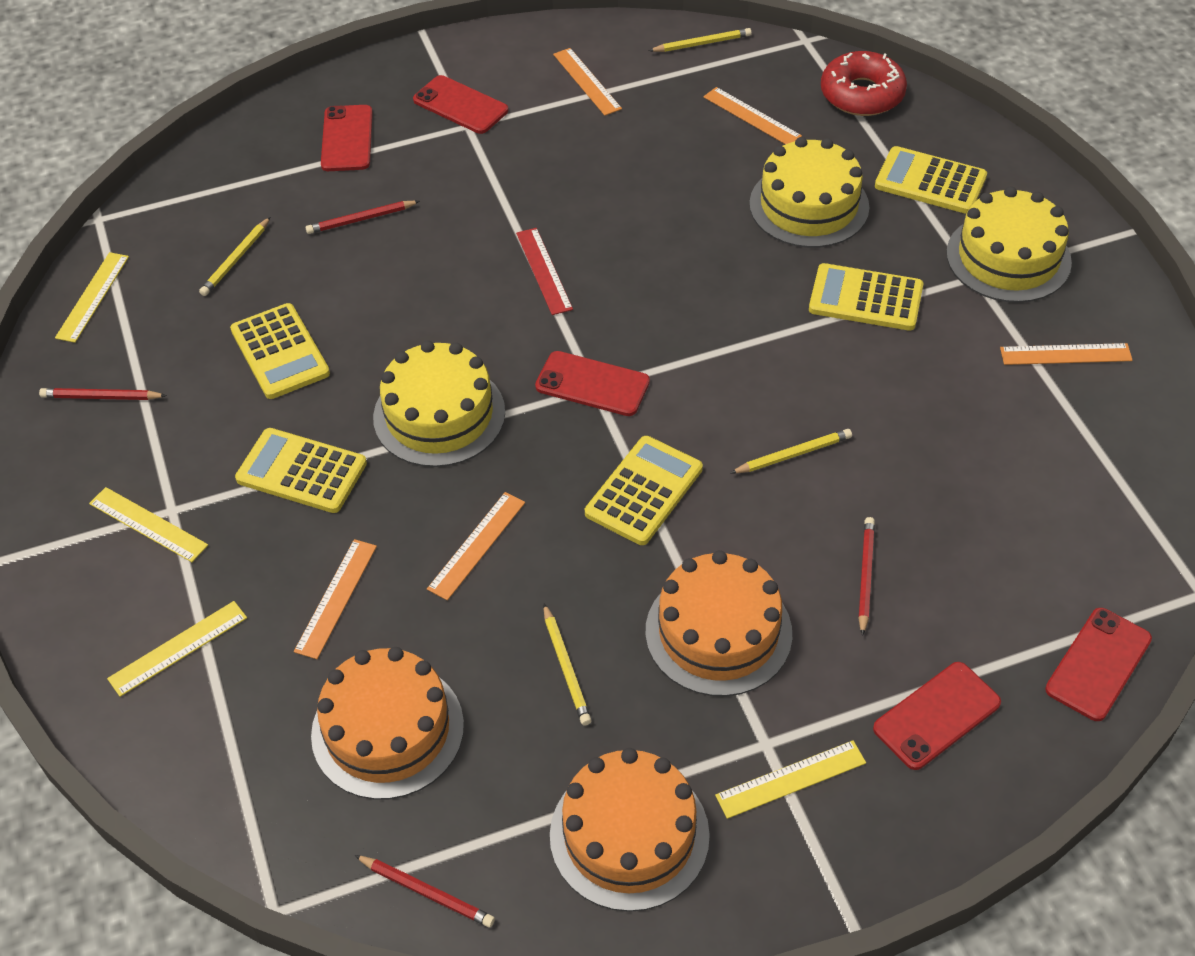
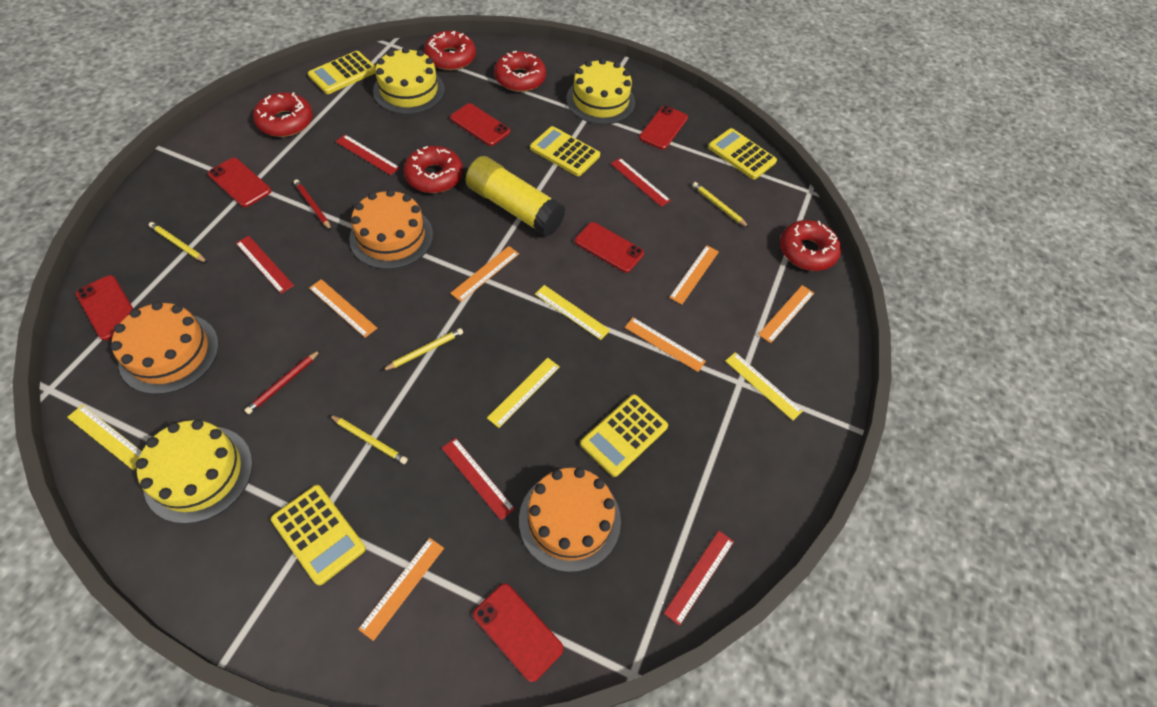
orange ruler: [294,539,377,659] [427,492,525,600] [553,48,622,116] [703,87,802,144] [1000,343,1133,365] = 5 -> [309,279,377,338] [358,538,444,641] [450,246,519,302] [625,317,706,372] [669,245,719,305] [758,285,814,343] = 6
red donut: [821,51,907,116] = 1 -> [253,92,313,137] [404,146,463,193] [424,31,476,70] [494,51,546,92] [780,220,841,271] = 5
red pencil: [39,388,167,400] [306,201,420,234] [354,855,495,928] [858,517,875,636] = 4 -> [244,350,320,414] [294,179,332,231] = 2
red phone: [321,105,373,171] [413,75,508,134] [535,351,650,416] [873,662,1001,770] [1045,608,1152,721] = 5 -> [75,275,133,340] [208,158,271,207] [450,103,510,146] [473,583,564,682] [575,222,644,273] [639,106,688,150] = 6
red ruler: [516,228,573,315] = 1 -> [236,236,294,294] [336,135,400,175] [442,438,515,520] [611,158,671,207] [664,531,734,626] = 5
yellow glue stick: none = 0 -> [466,156,566,237] = 1

